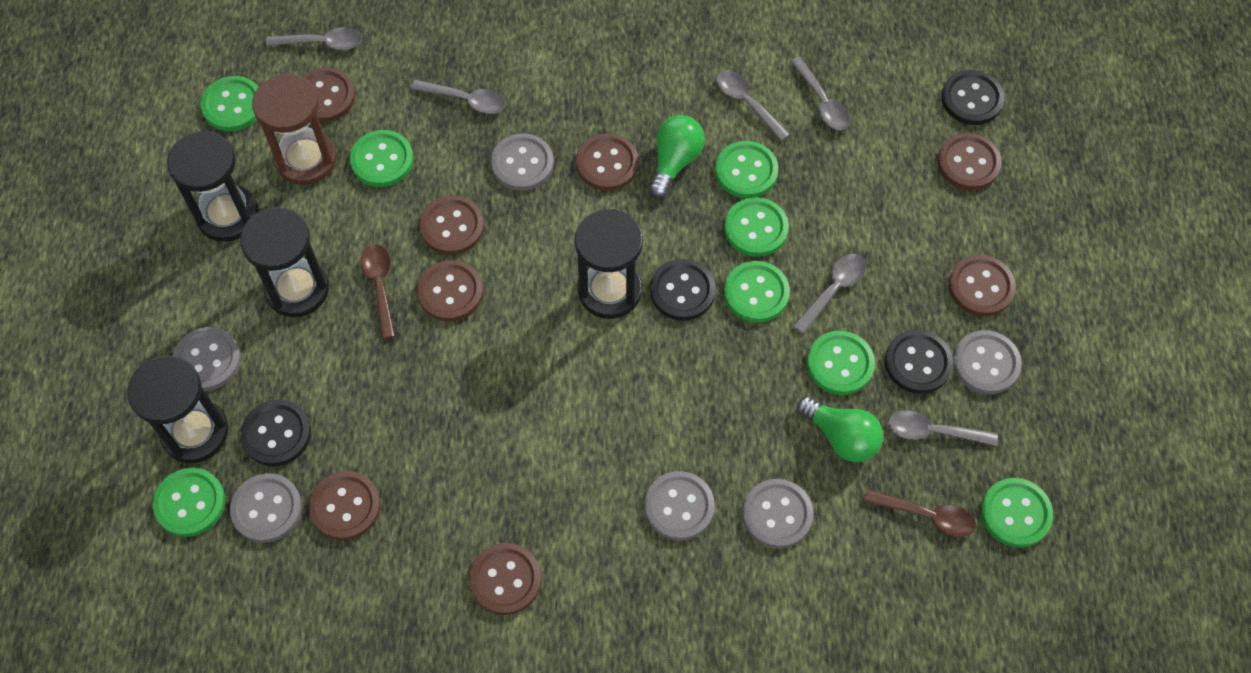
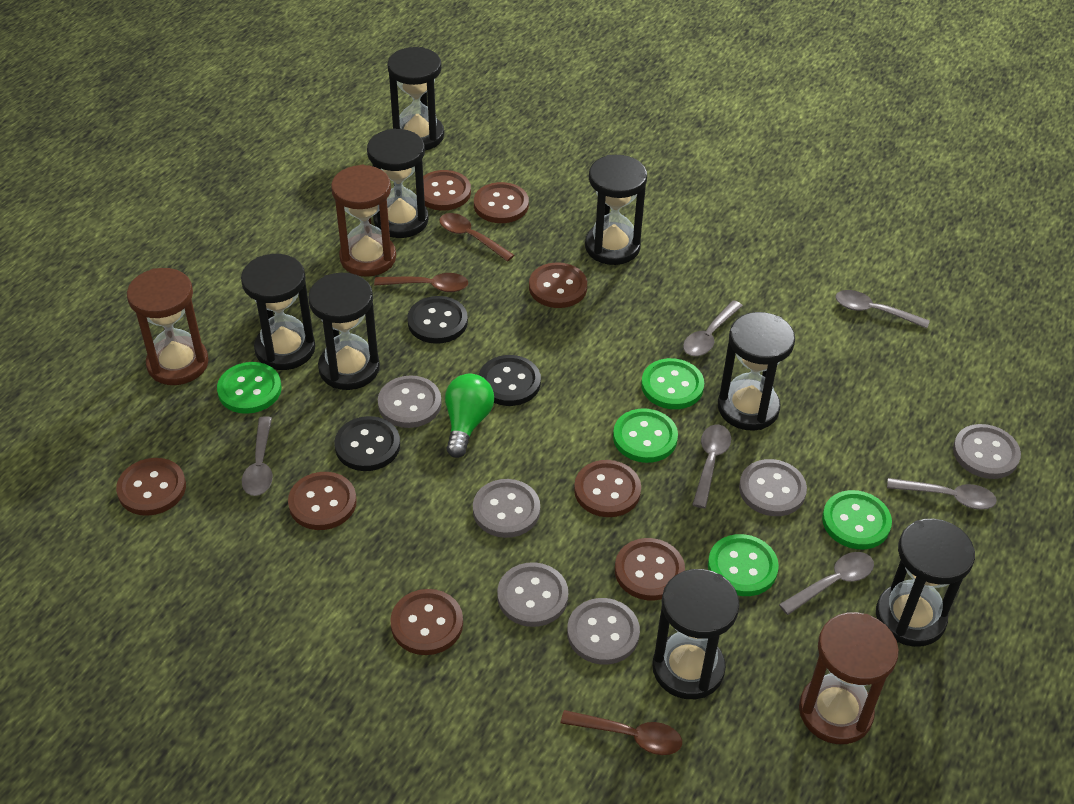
black button: [241,400,311,466] [650,259,716,321] [885,330,953,394] [941,70,1004,125] = 4 -> [334,416,400,471] [407,296,468,344] [479,355,541,406] = 3
black hourglass: [127,356,228,463] [167,131,259,242] [240,207,329,317] [575,209,643,319] = 4 -> [241,254,315,370] [308,273,380,390] [367,128,428,238] [387,47,444,150] [585,155,647,265] [652,569,740,699] [718,312,795,431] [876,518,975,647] = 8
brown hourglass: [252,74,336,185] = 1 -> [127,268,208,385] [331,165,396,277] [799,612,899,744] = 3
brown spoon: [360,244,395,339] [863,489,976,537] = 2 -> [374,273,468,292] [439,213,514,261] [560,710,682,755] = 3
green button: [153,467,225,537] [201,76,258,131] [350,130,414,187] [715,141,778,198] [724,197,789,257] [724,261,790,323] [807,331,875,395] [981,478,1053,548] = 8 -> [217,362,282,414] [613,408,678,463] [641,358,704,409] [708,534,779,596] [822,490,892,549] = 5
green light bulb: [649,115,705,198] [797,396,883,462] = 2 -> [445,374,494,458] = 1

